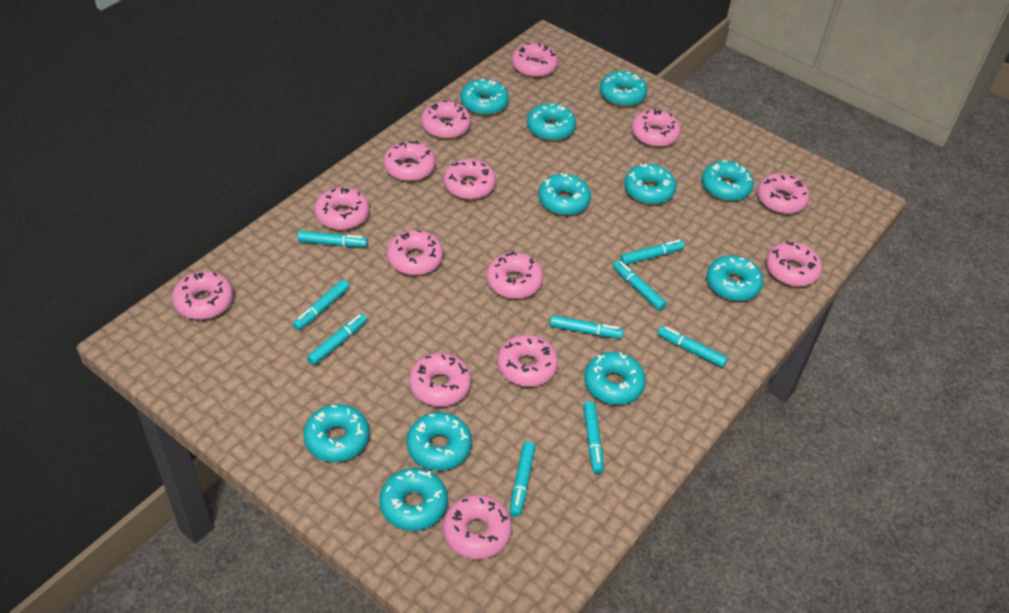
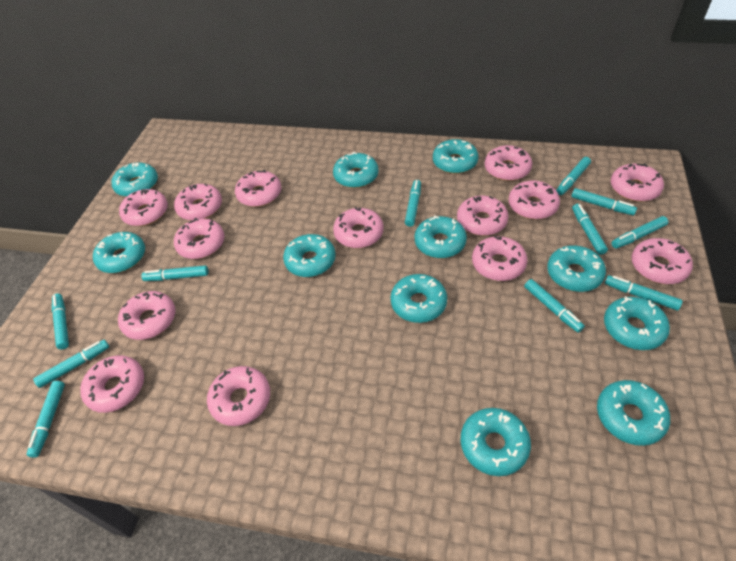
turquoise marker: [293,280,350,330] [297,231,368,247] [307,314,367,365] [510,442,535,517] [550,315,623,339] [583,402,604,474] [613,260,667,311] [620,240,684,265] [657,326,728,368] = 9 -> [27,381,65,458] [33,340,109,388] [52,294,69,349] [142,265,208,281] [405,180,421,227] [524,279,585,333] [556,157,591,195] [571,188,637,215] [572,204,608,255] [605,275,683,310] [611,216,668,249] = 11

